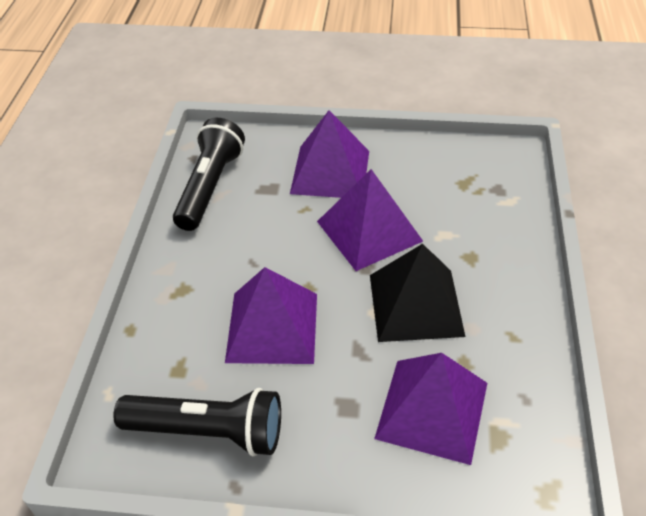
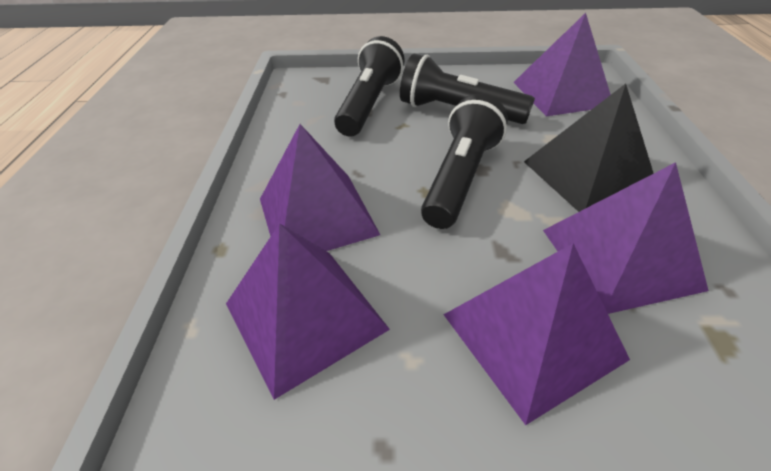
black flashlight: [113,388,281,456] [173,118,245,231] = 2 -> [334,36,405,137] [400,54,535,124] [421,94,508,229] = 3
purple pyramid: [225,267,317,364] [290,110,369,198] [317,169,423,271] [374,353,487,465] = 4 -> [226,223,390,400] [260,124,380,251] [443,243,630,425] [513,13,611,116] [543,162,709,314] = 5

